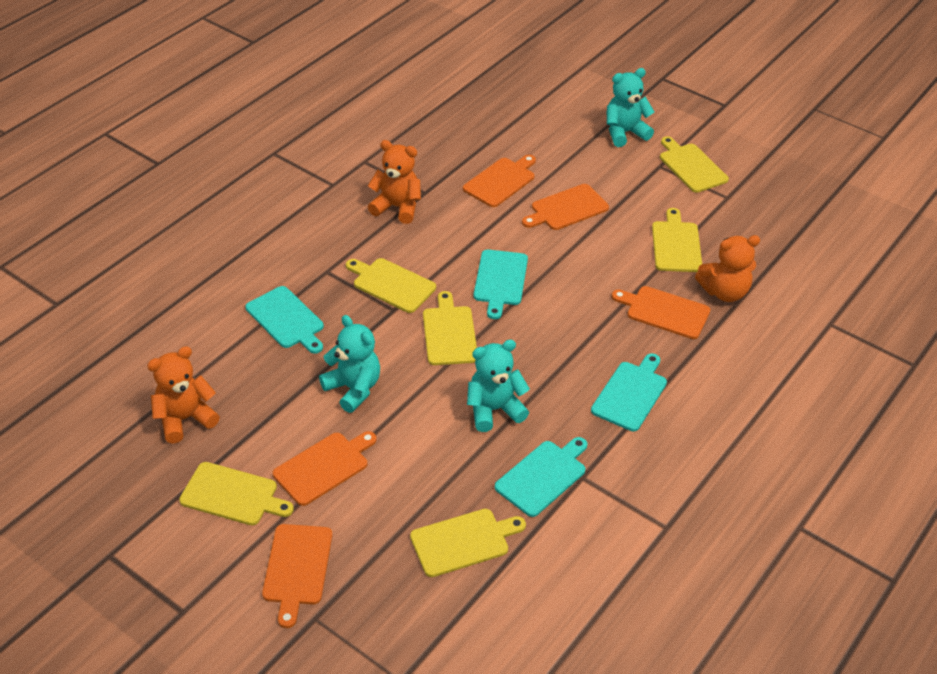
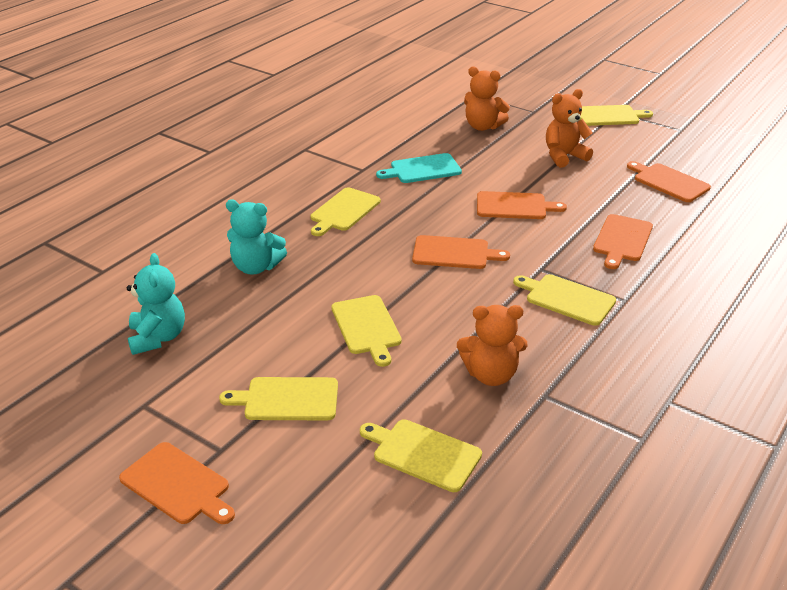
turquoise cutting board: [245,286,324,354] [474,250,528,319] [495,437,588,517] [591,353,667,431] = 4 -> [376,153,462,183] = 1
turquoise teddy bear: [319,315,380,413] [467,340,530,432] [607,68,655,147] = 3 -> [127,253,185,355] [226,199,287,275] = 2

